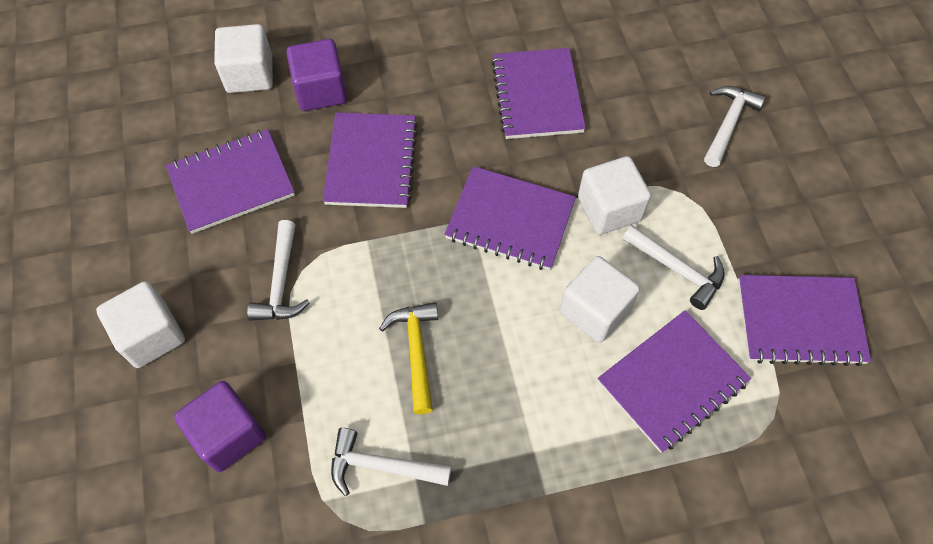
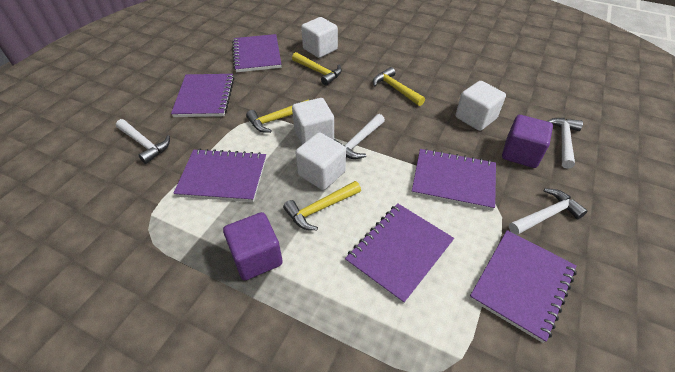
yellow hammer: [379,302,438,414] = 1 -> [246,99,309,133] [283,181,361,230] [292,52,342,85] [373,67,425,106] = 4

